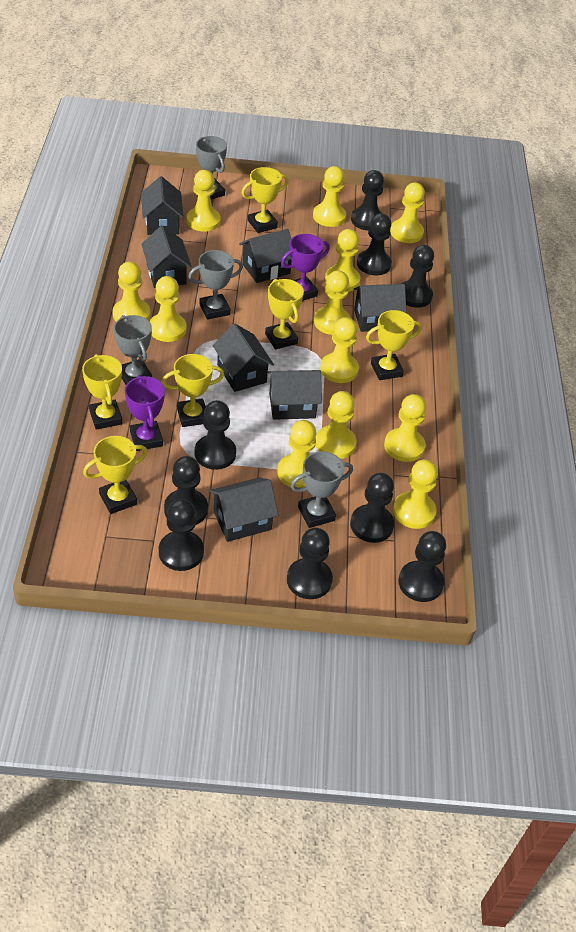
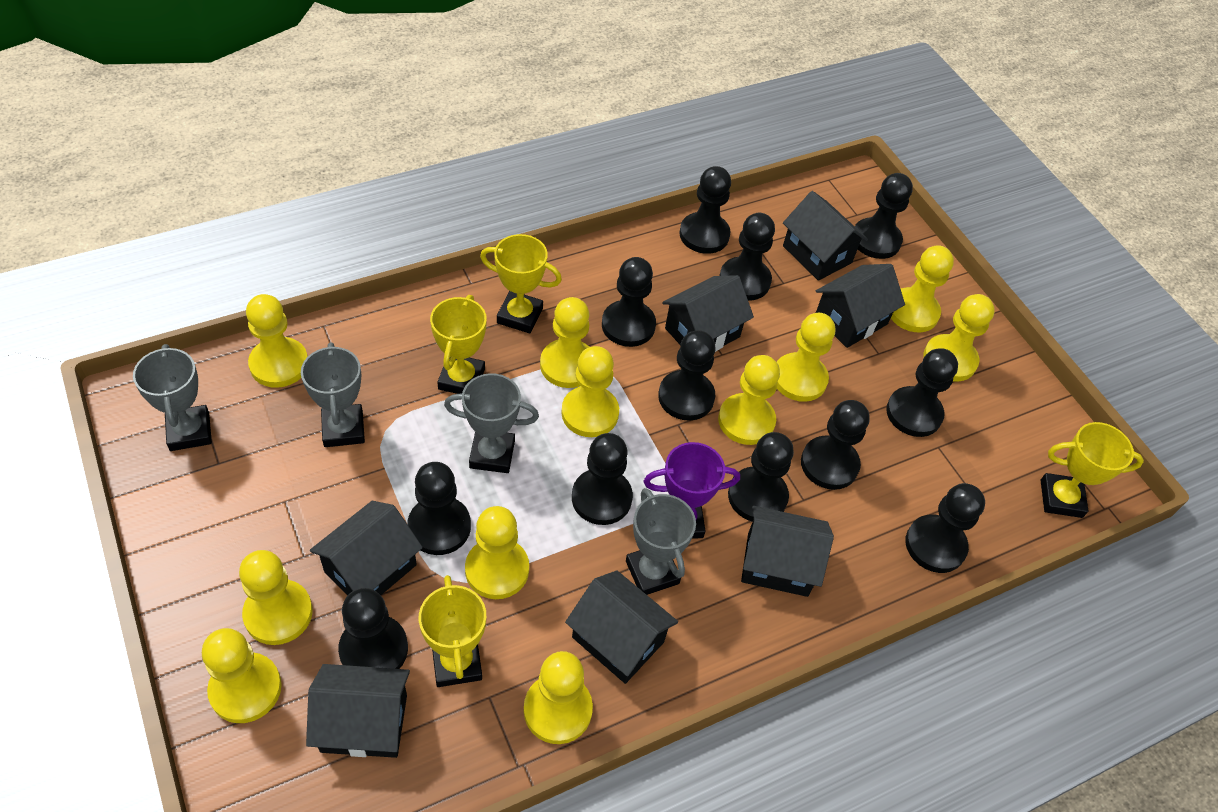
black pawn: [159,499,204,571] [164,456,208,525] [194,400,236,470] [287,528,333,599] [350,473,394,543] [351,170,384,231] [357,213,392,276] [398,531,446,602] [401,245,434,308] = 9 -> [338,588,408,669] [407,462,471,555] [572,433,633,525] [602,257,656,347] [658,330,716,421] [679,166,731,254] [719,213,775,301] [728,432,794,522] [801,400,870,490] [855,173,913,259] [886,348,958,437] [905,483,985,573] = 12
purple trophy: [125,375,165,451] [281,234,330,301] = 2 -> [644,442,740,539] = 1
yellow pawn: [113,261,150,321] [149,276,187,342] [187,170,221,232] [278,420,316,488] [313,166,346,227] [314,270,351,335] [316,391,357,459] [320,317,359,383] [325,229,361,292] [384,394,426,462] [390,182,425,243] [393,459,438,529] = 12 -> [202,628,282,723] [239,550,313,645] [246,294,308,388] [465,506,529,599] [524,651,593,744] [540,297,589,388] [561,346,619,437] [718,355,780,445] [777,313,835,402] [891,245,954,332] [923,294,995,382] = 11
yellow trophy: [82,354,122,430] [83,436,147,514] [162,354,224,427] [242,167,288,233] [265,279,304,350] [366,310,422,380] = 6 -> [419,575,486,687] [430,295,487,394] [480,234,562,333] [1041,422,1144,518] = 4

